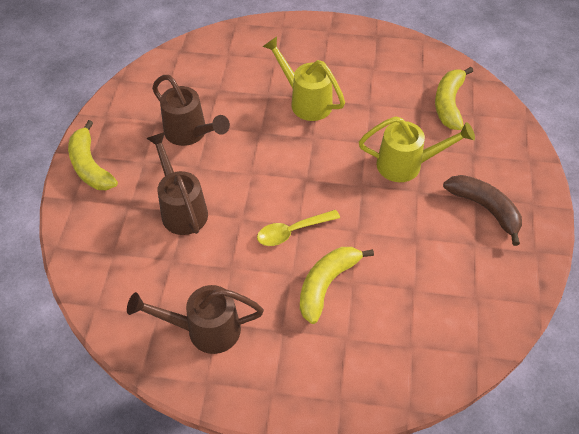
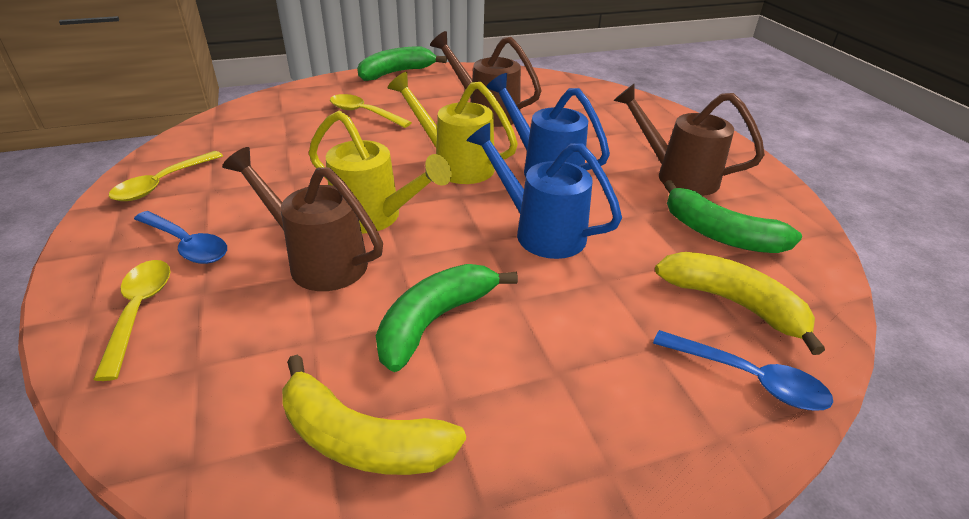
blue spoon: none = 0 -> [134,211,227,264] [653,330,833,411] = 2
blue watering can: none = 0 -> [466,123,622,259] [486,73,610,177] = 2
brown banana: [443,175,522,246] = 1 -> none = 0
green banana: none = 0 -> [357,46,447,81] [376,264,518,372] [664,180,802,253] = 3
yellow banana: [68,120,118,190] [300,247,374,324] [435,67,473,130] = 3 -> [282,355,466,475] [655,252,825,355] = 2
yellow spoon: [257,210,340,246] = 1 -> [93,260,171,381] [109,151,223,201] [330,94,412,128] = 3

